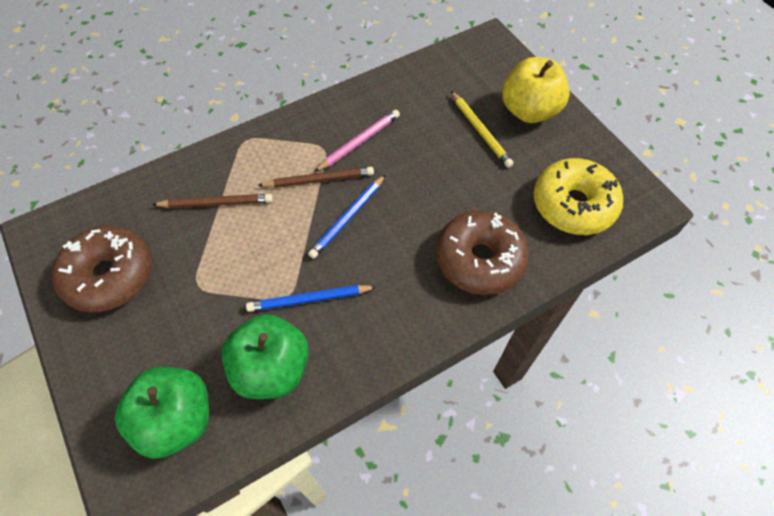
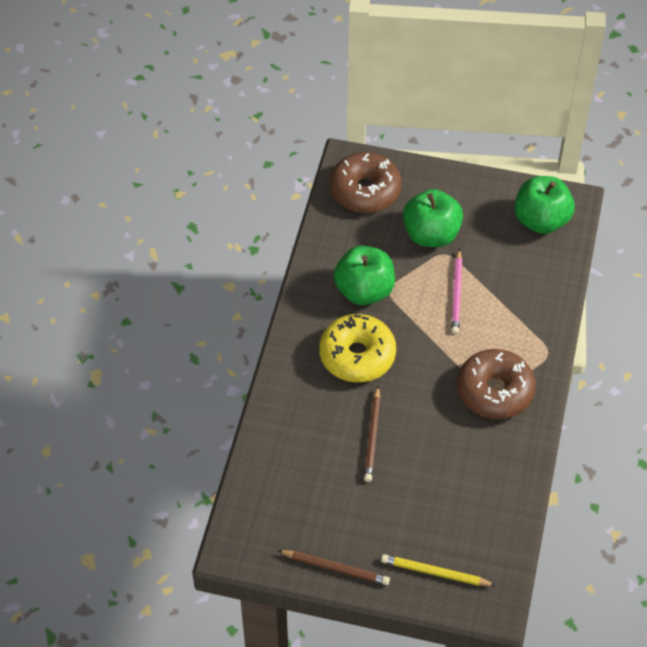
blue pencil: [246,285,376,312] [308,174,386,259] = 2 -> none = 0
green apple: [115,367,209,459] [222,314,309,399] = 2 -> [333,246,395,305] [403,189,463,247] [514,176,575,234] = 3
yellow apple: [502,57,570,123] = 1 -> none = 0

